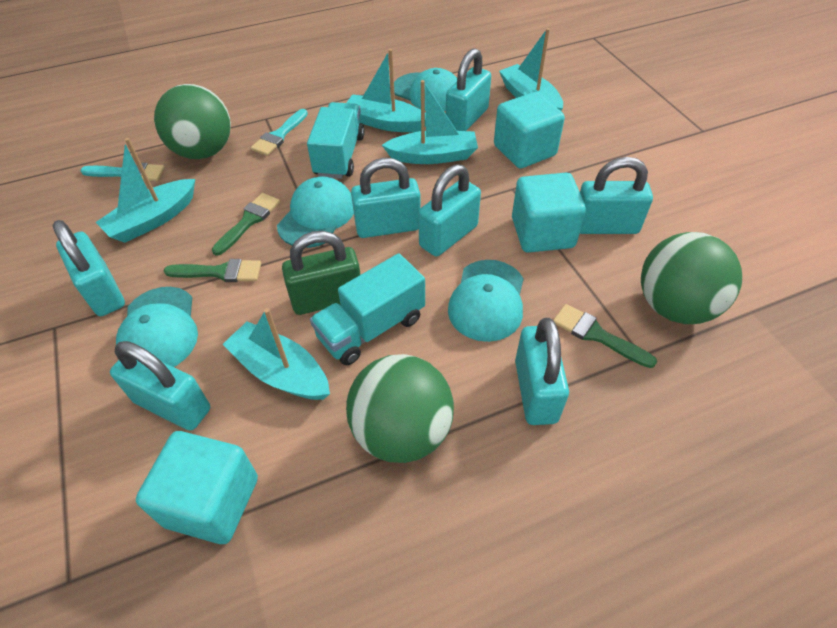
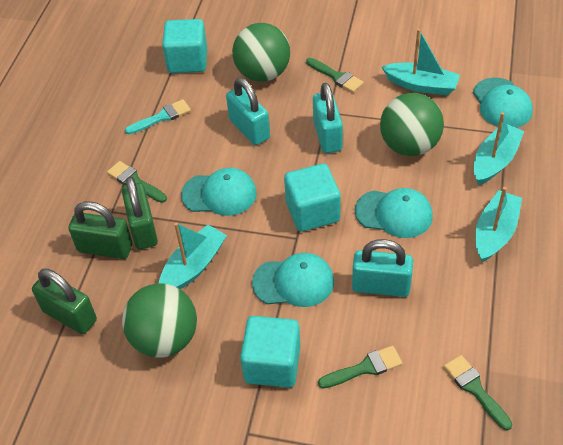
green brush: [164,259,261,282] [212,193,280,256] [553,304,657,368] = 3 -> [107,161,167,203] [306,58,364,93] [318,346,403,389] [444,355,512,430] = 4
green padlock: [282,231,361,315] = 1 -> [32,268,97,334] [68,201,133,259] [122,176,158,249] = 3
turquoise boat: [96,138,195,243] [222,308,330,400] [346,49,426,132] [382,80,478,164] [499,28,563,111] = 5 -> [159,223,227,289] [382,29,460,95] [474,112,524,185] [475,187,522,262] = 4
turquoise brush: [80,163,165,181] [251,109,308,156] = 2 -> [125,99,191,134] = 1
turquoise padlock: [53,220,125,316] [110,341,210,431] [351,158,421,238] [418,164,481,257] [446,48,491,131] [515,318,569,425] [580,157,653,234] = 7 -> [226,78,270,145] [313,83,343,153] [352,239,413,297] = 3
turquoise truck: [307,102,365,179] [310,253,425,365] = 2 -> none = 0

